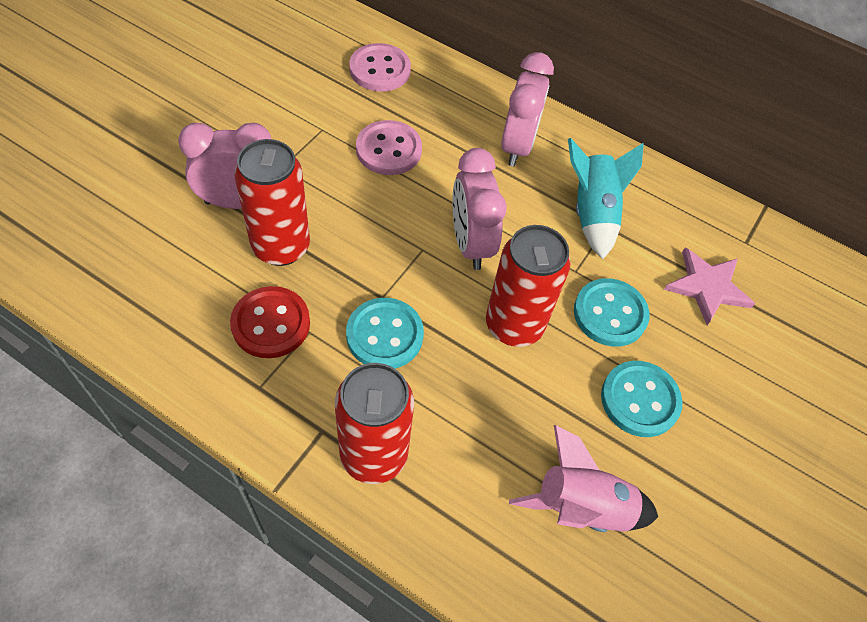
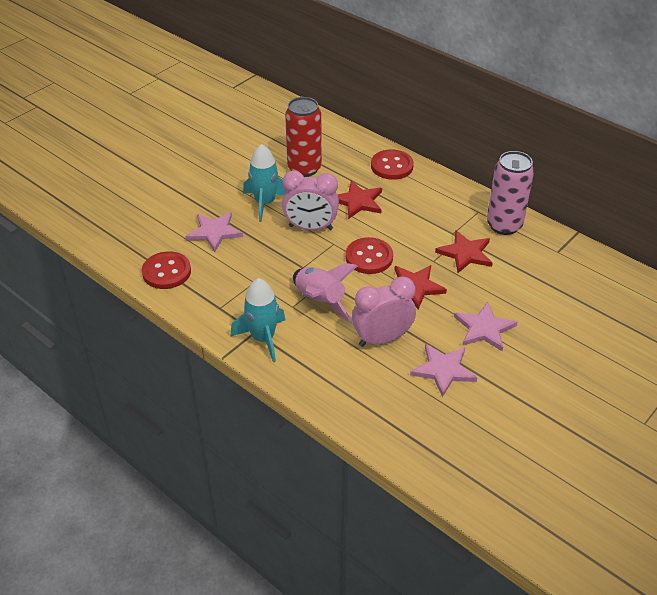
pink button: [349,43,411,92] [356,120,422,175] = 2 -> none = 0
pink can: none = 0 -> [487,151,534,235] = 1
pink clock: [178,123,271,209] [452,148,507,270] [501,52,554,166] = 3 -> [282,171,339,230] [352,277,416,347] = 2
pink star: [664,247,755,325] = 1 -> [185,212,243,252] [410,344,477,397] [454,301,518,351] = 3
red button: [230,286,310,358] = 1 -> [142,251,191,289] [346,237,393,274] [371,149,414,180] = 3
red can: [234,139,310,266] [335,363,414,484] [486,225,571,347] = 3 -> [285,97,322,177] = 1
red star: none = 0 -> [337,181,382,219] [394,265,447,309] [435,230,493,273] = 3
turquoise button: [346,298,424,368] [574,278,650,347] [601,361,683,437] = 3 -> none = 0
turquoise rocket: [568,138,644,259] = 1 -> [231,278,285,362] [243,144,285,222] = 2

